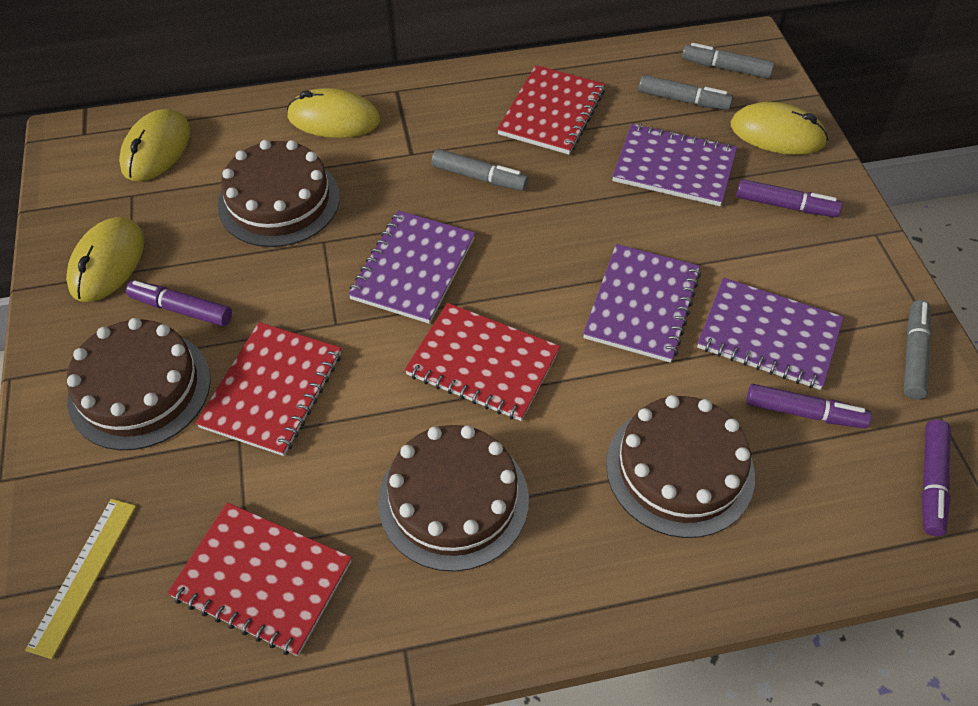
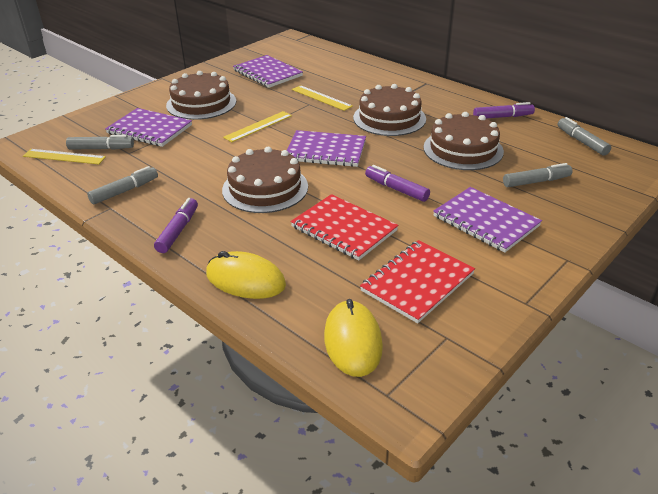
purple marker: [126,280,232,326] [736,179,842,217] [746,384,872,429] [921,420,951,536] = 4 -> [154,198,198,253] [365,165,430,202] [473,102,535,119] = 3
red notebook: [167,502,352,656] [196,322,341,456] [405,303,560,421] [497,65,605,155] = 4 -> [291,194,398,261] [360,240,475,323] = 2
yellow mouse: [66,217,144,302] [119,109,190,181] [287,88,380,138] [731,102,828,155] = 4 -> [206,251,286,299] [324,299,383,377] = 2
yellow ruler: [25,499,136,659] = 1 -> [23,149,106,164] [223,111,292,142] [292,85,353,111] = 3

